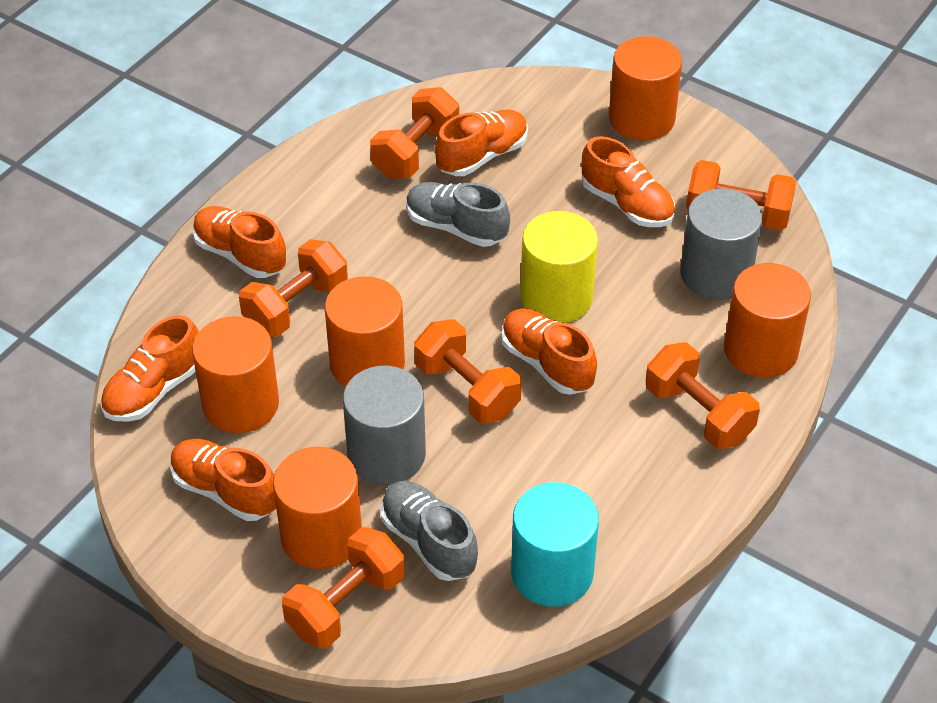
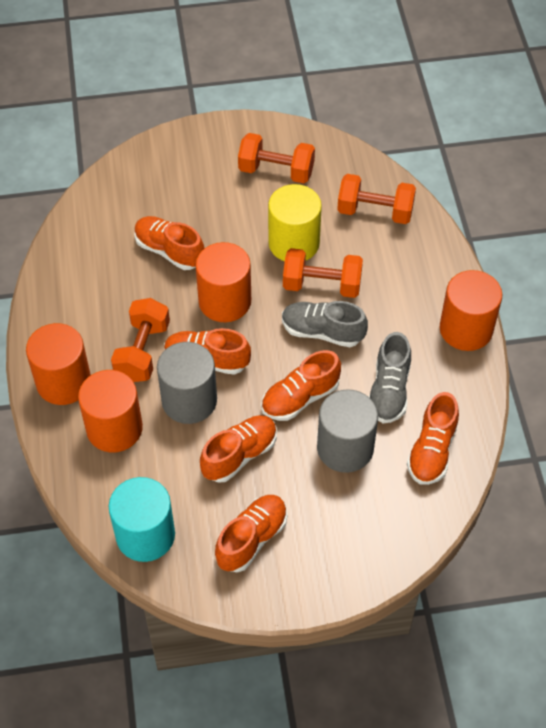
orange cylinder: [192,316,279,433] [273,447,362,569] [325,276,405,387] [609,36,682,141] [724,263,811,378] = 5 -> [26,323,91,405] [78,370,143,452] [195,242,251,322] [440,270,502,351] = 4
orange dumbbell: [239,239,348,337] [282,527,405,649] [370,87,459,179] [414,319,522,424] [646,342,760,449] [686,160,796,230] = 6 -> [111,298,170,382] [238,133,315,183] [283,248,363,298] [337,174,416,224] = 4

